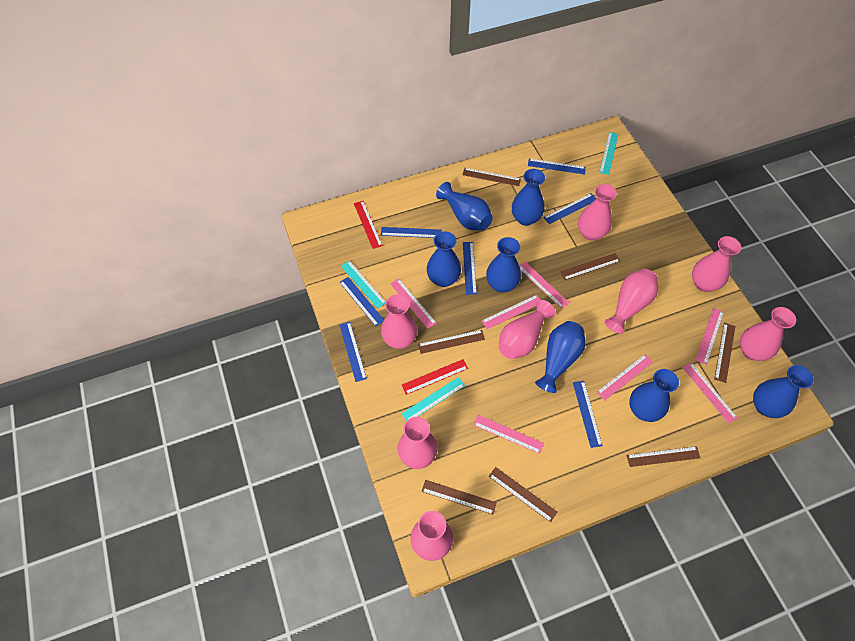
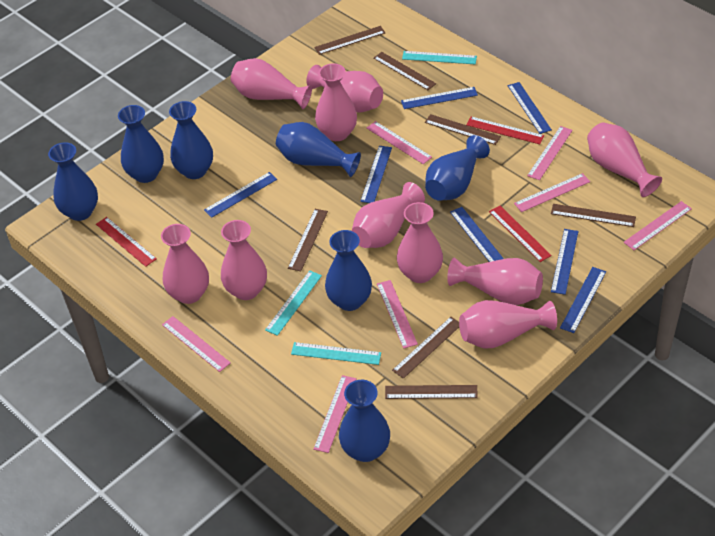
pink vase: [381,294,417,349] [398,417,437,469] [411,511,453,561] [499,300,555,359] [578,184,617,241] [604,269,658,334] [692,236,741,292] [740,307,796,361] = 8 -> [161,224,209,304] [221,220,267,300] [231,58,312,109] [306,65,383,113] [315,63,357,141] [352,182,425,248] [397,202,443,283] [447,258,543,305] [459,300,557,348] [587,123,662,197] = 10
red ruler: [354,201,383,249] [402,359,468,395] = 2 -> [96,217,157,267] [466,116,544,144] [489,206,552,262] = 3

